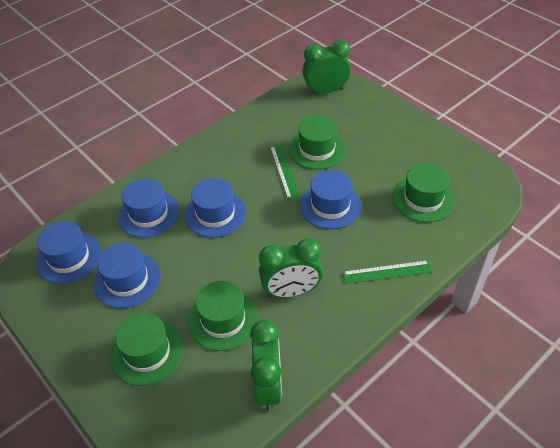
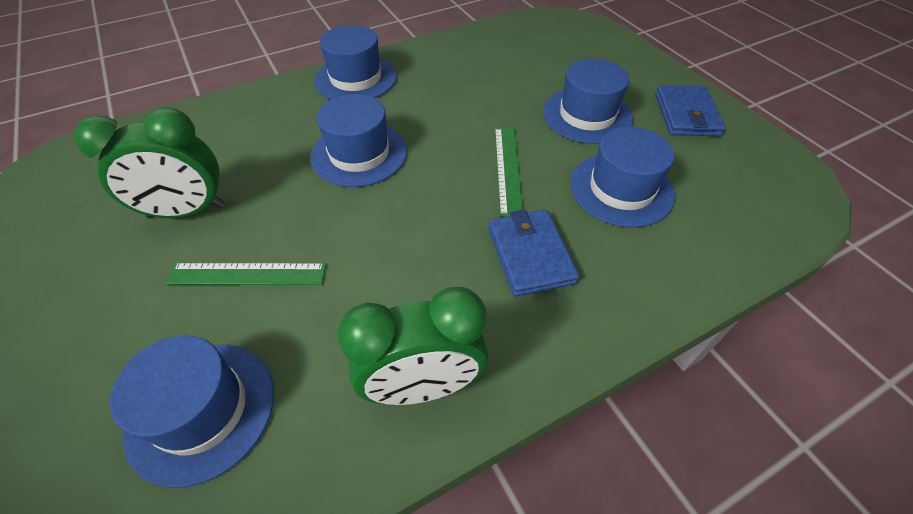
blue wallet: none = 0 -> [488,210,579,297] [655,85,726,136] = 2
green clock: [250,320,282,411] [259,238,323,298] [303,40,351,95] = 3 -> [74,107,225,219] [337,287,488,405] = 2
green hat: [110,313,184,386] [188,281,259,351] [289,116,346,170] [392,163,455,222] = 4 -> none = 0

